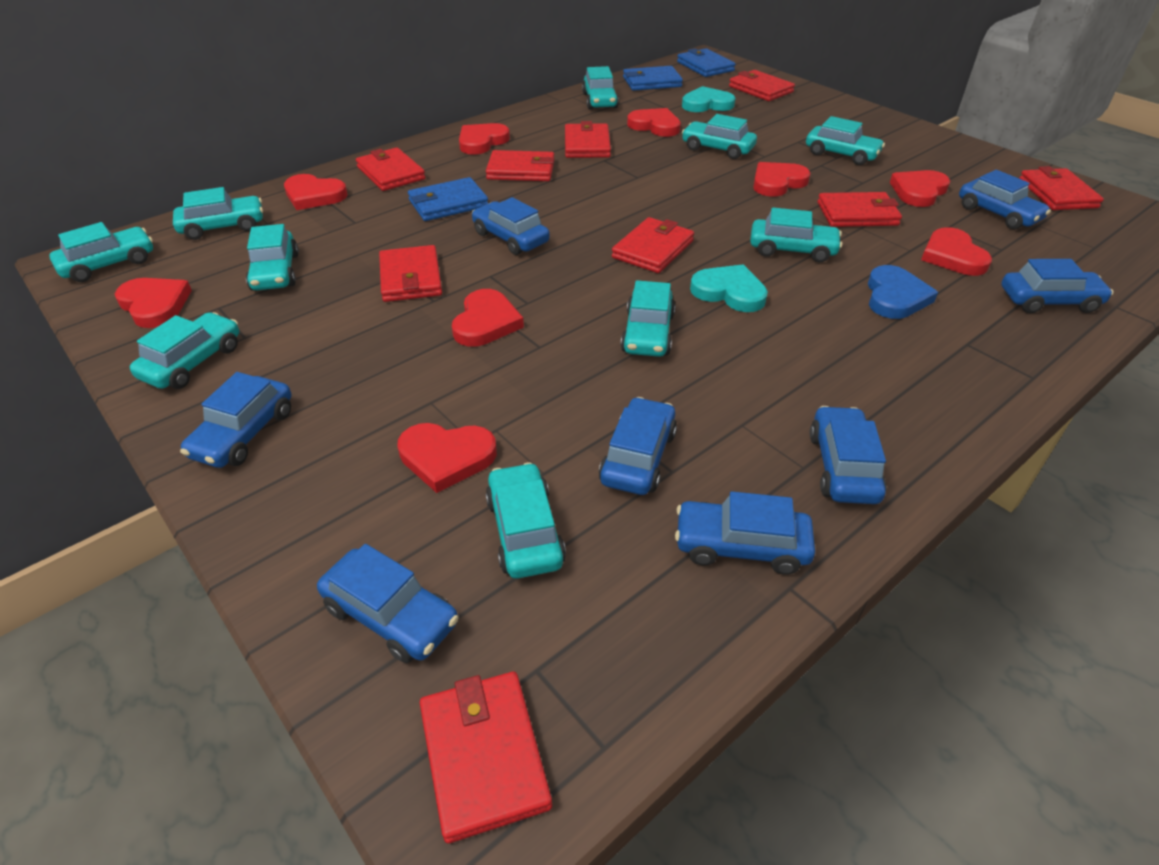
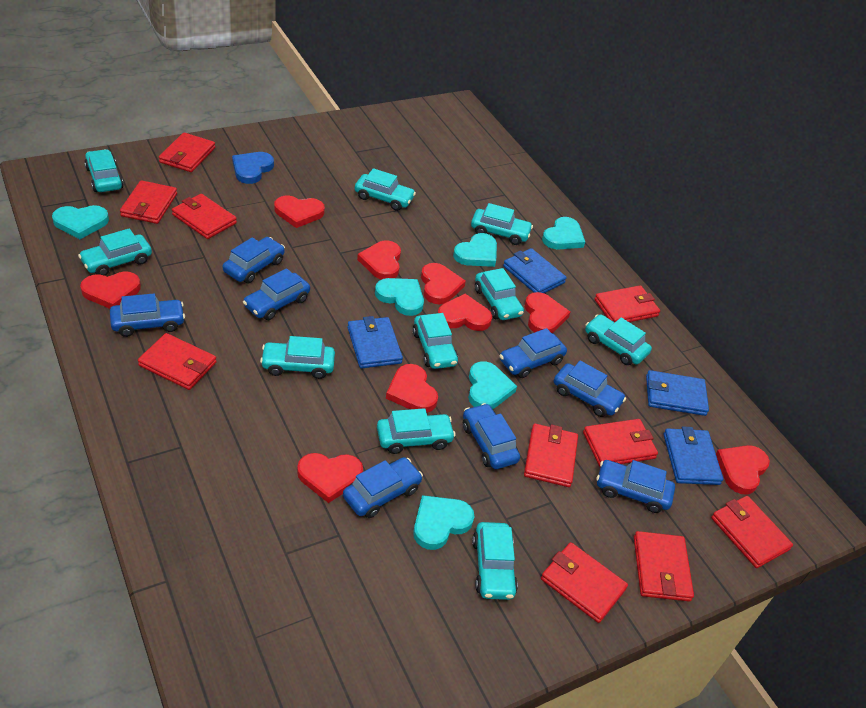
blue wallet: [408,177,488,221] [623,66,683,91] [677,48,736,77] = 3 -> [347,316,403,368] [503,248,567,293] [646,370,709,416] [663,426,723,485] = 4
red wallet: [356,147,426,191] [379,245,442,302] [420,672,552,843] [486,150,555,181] [565,121,611,158] [612,217,694,273] [729,70,795,101] [817,192,902,227] [1019,166,1104,210] = 9 -> [120,180,177,224] [138,333,217,390] [159,132,215,172] [172,194,237,239] [524,423,578,487] [541,542,628,623] [583,419,658,467] [594,285,660,322] [634,531,694,602] [711,496,793,568] = 10
turquoise heart: [682,86,735,112] [690,264,768,312] = 2 -> [52,205,109,239] [375,278,424,316] [413,495,474,550] [453,233,497,267] [468,361,517,409] [542,217,585,249] = 6

